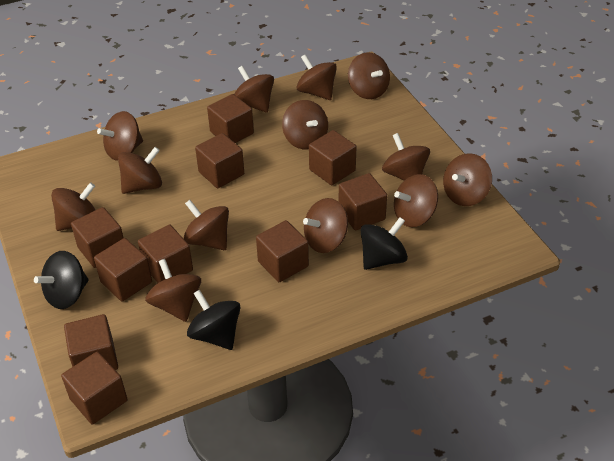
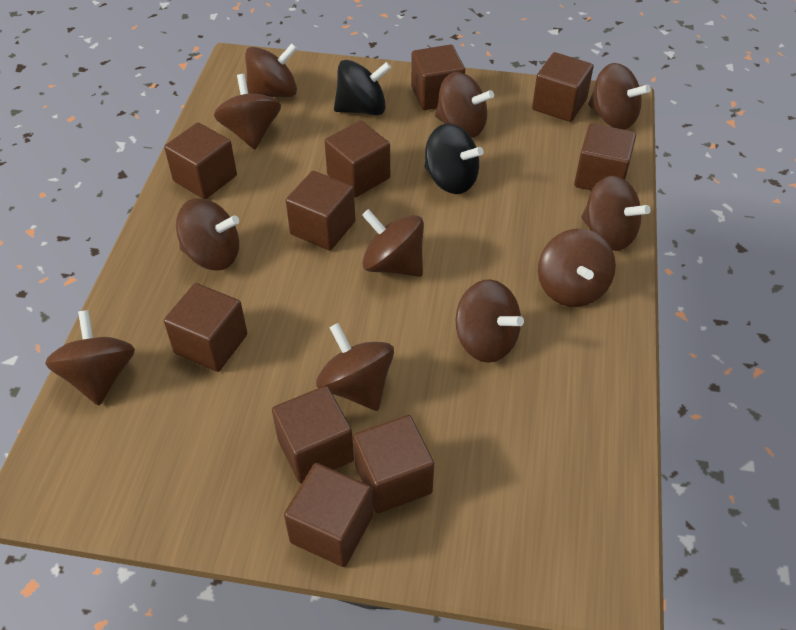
black spinning top: [34,251,88,309] [187,290,241,350] [361,217,408,270] = 3 -> [334,60,391,115] [424,124,484,194] = 2
brown spinning top: [51,182,95,231] [97,111,143,161] [118,147,162,194] [145,259,201,322] [183,200,229,250] [234,66,274,113] [282,100,328,150] [296,54,337,100] [303,198,348,253] [348,53,390,99] [382,133,430,181] [394,174,438,227] [443,153,492,206] = 13 -> [45,310,135,406] [176,198,239,271] [214,74,281,149] [245,43,297,97] [316,323,394,411] [362,209,424,277] [435,72,494,138] [456,279,524,363] [538,229,616,307] [581,176,651,251] [588,63,651,130] = 11

